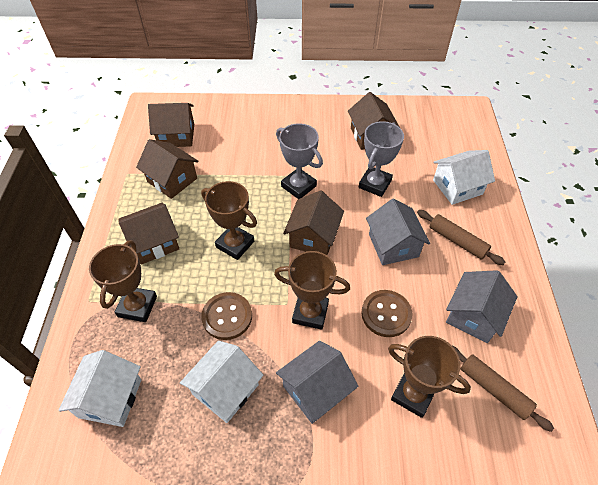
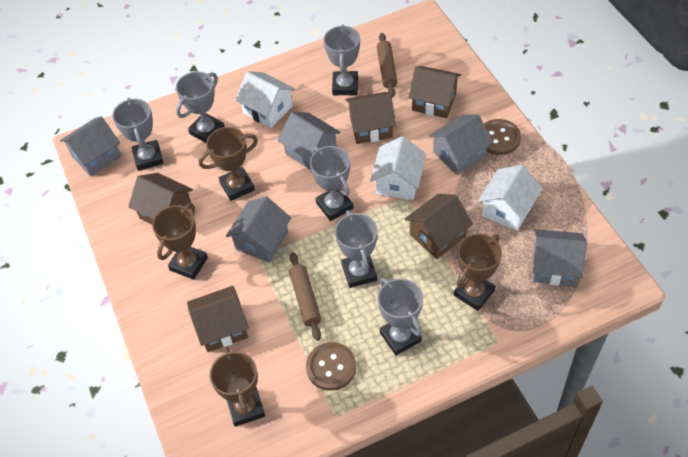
grey house: [276,341,359,424] [366,198,430,265] [446,270,517,343] = 3 -> [60,116,122,176] [226,196,291,263] [278,112,340,170] [429,114,493,175] [533,229,587,286] = 5
grey trophy: [276,123,323,199] [358,121,404,197] = 2 -> [112,98,163,171] [176,72,225,143] [310,146,353,221] [324,24,360,95] [335,210,378,288] [378,277,423,356] = 6

